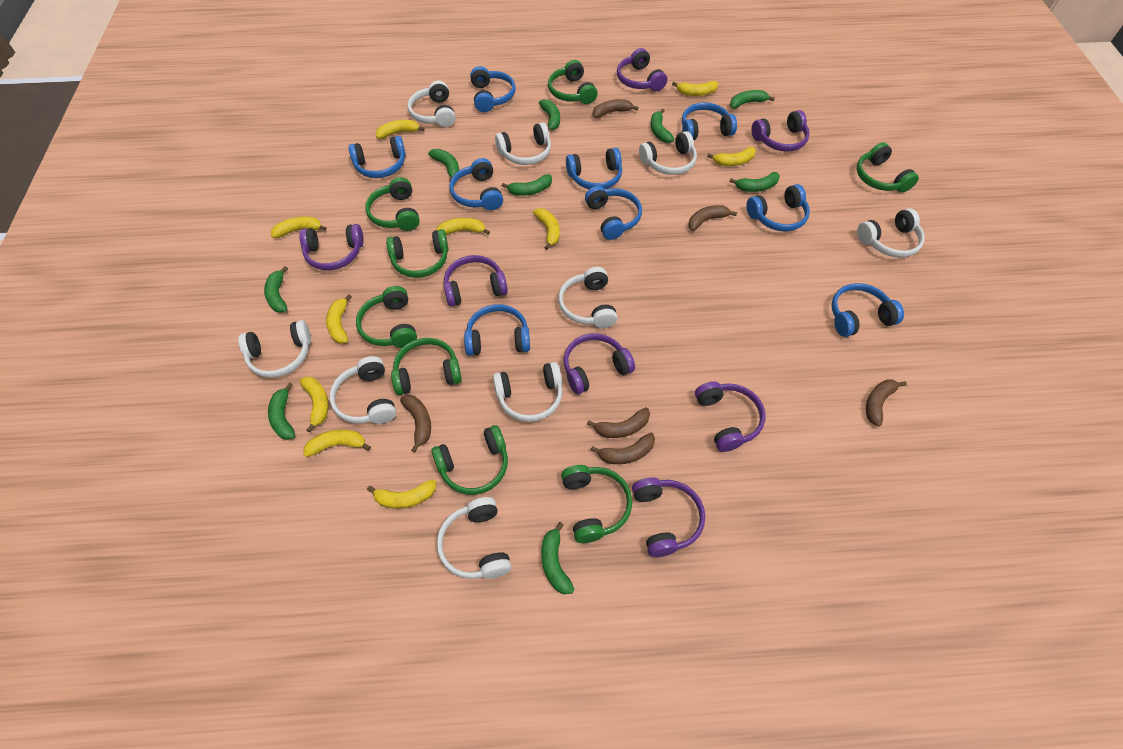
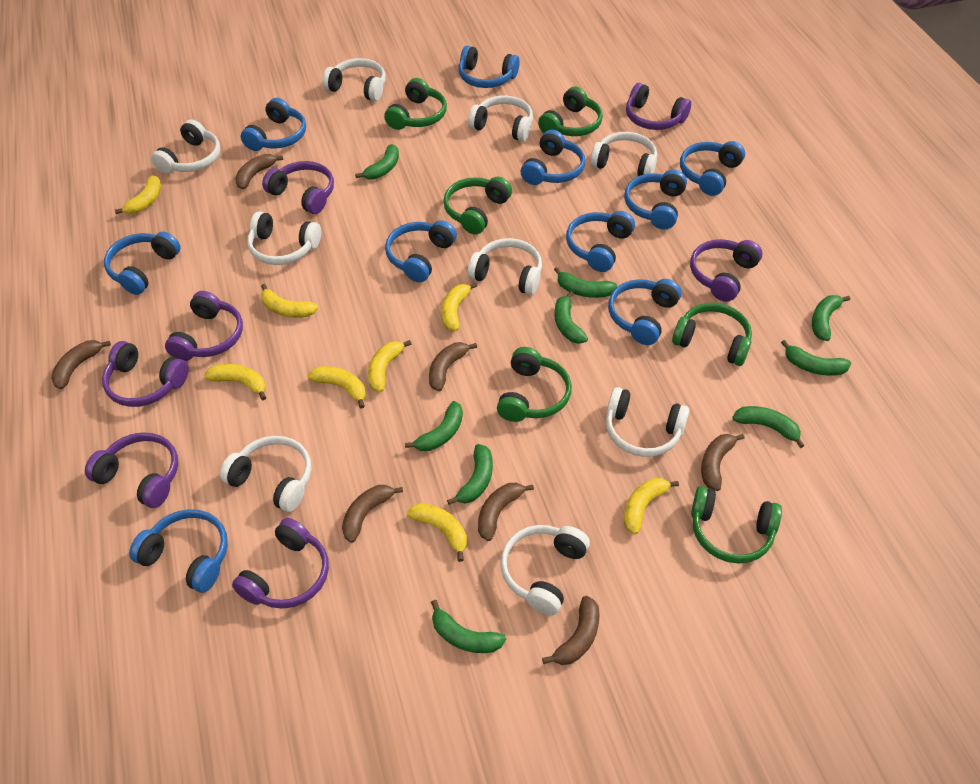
blue headphones: [348,136,406,178] [449,158,503,210] [464,304,530,356] [470,66,515,112] [566,148,622,189] [585,186,642,240] [682,102,737,140] [746,184,810,232] [831,283,904,337] = 9 -> [104,231,181,295] [129,509,228,593] [241,98,306,151] [385,220,457,282] [458,46,520,88] [521,130,585,185] [566,211,635,272] [608,279,682,345] [624,170,687,229] [680,141,745,196] = 10
brown banana: [400,395,431,453] [587,407,650,438] [591,433,655,464] [593,99,639,118] [688,205,737,231] [866,380,907,427] = 6 -> [51,340,111,389] [235,154,283,189] [342,485,403,543] [429,342,477,391] [478,483,534,541] [542,596,600,665] [701,434,745,491] = 7
green headphones: [356,286,417,348] [365,177,420,231] [386,229,449,278] [391,338,462,395] [431,425,508,495] [548,60,598,104] [561,465,632,543] [857,142,919,192] = 8 -> [384,78,447,130] [443,177,512,234] [497,347,572,422] [538,86,603,136] [672,303,752,366] [691,486,782,563] = 6
yellow banana: [271,216,327,238] [299,376,329,432] [303,429,371,457] [326,294,352,344] [367,479,436,509] [376,120,425,139] [436,218,490,236] [533,208,560,250] [672,81,718,96] [707,147,756,166] = 10 -> [115,175,161,214] [204,364,266,400] [261,284,318,318] [307,366,366,408] [368,340,411,392] [407,503,467,562] [441,282,477,331] [624,478,679,534] = 8

